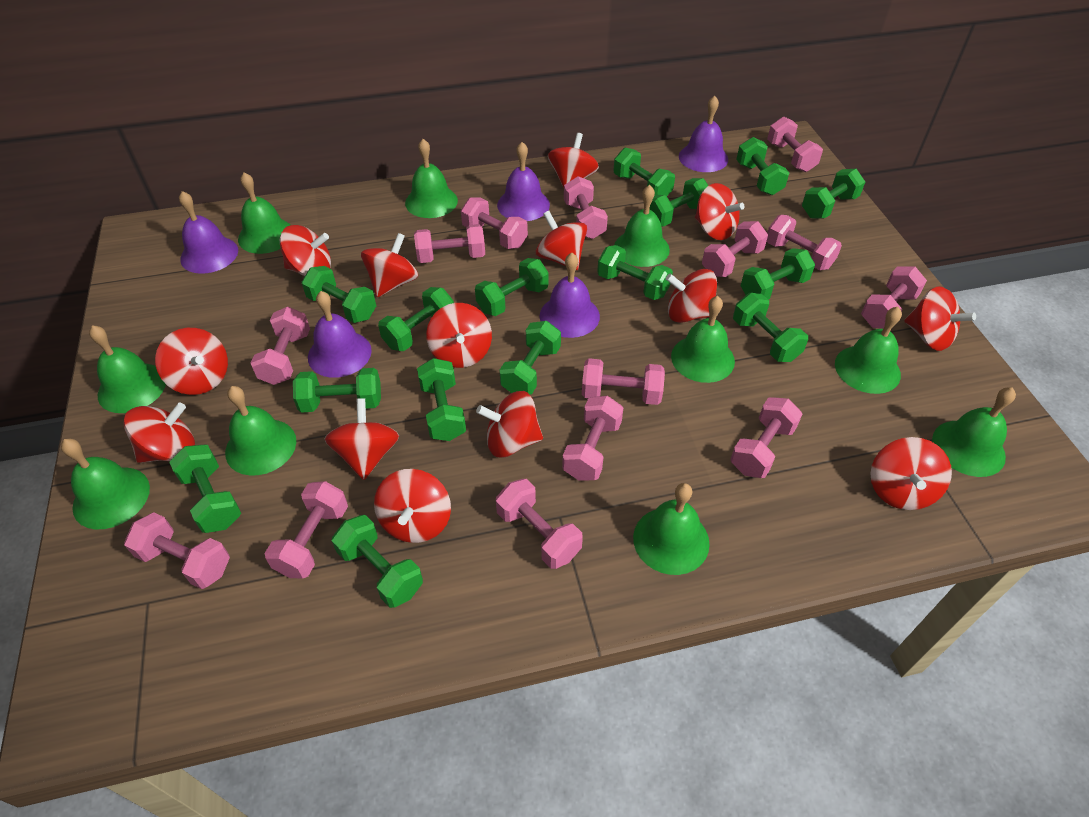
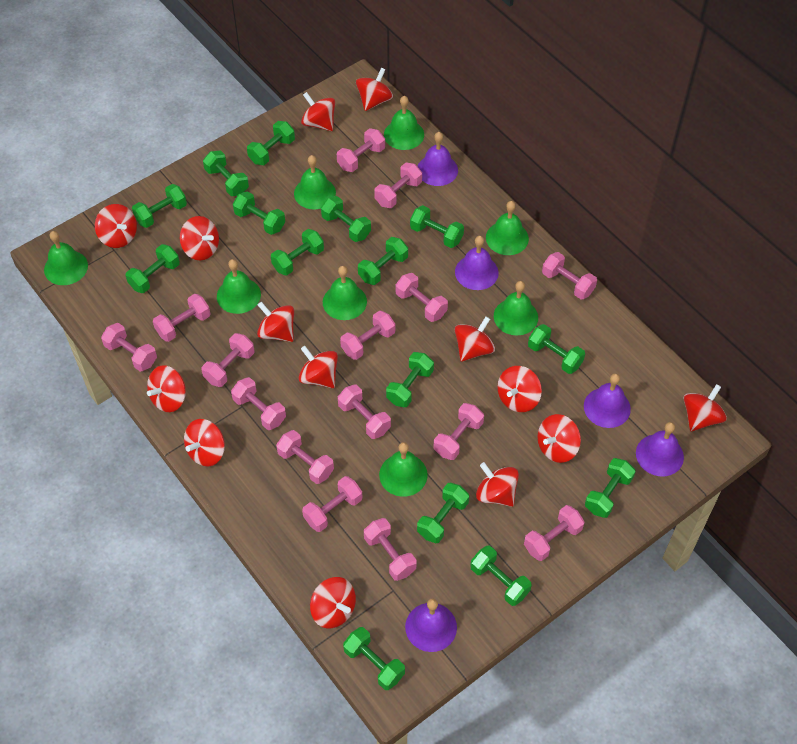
green bell: [61,439,150,529] [89,325,166,413] [225,386,296,476] [238,172,290,254] [405,139,458,218] [614,185,670,267] [633,483,710,575] [671,296,735,383] [835,307,902,394] [932,387,1016,477] = 10 -> [44,231,88,285] [217,259,261,314] [294,155,336,209] [323,266,367,320] [379,442,428,497] [384,96,424,150] [486,201,529,255] [494,281,538,336] = 8
pink dumbbell: [124,512,230,589] [250,307,310,385] [265,481,348,579] [414,224,485,263] [461,197,528,249] [496,479,583,569] [562,396,623,481] [564,176,608,239] [582,358,665,405] [702,221,768,277] [730,397,802,478] [766,215,842,270] [767,117,823,172] [861,266,927,328] = 14 -> [101,323,157,372] [153,294,210,342] [202,333,254,387] [231,377,286,430] [276,430,334,484] [302,476,362,532] [337,128,385,172] [338,384,391,439] [340,310,395,360] [364,518,417,581] [374,163,422,208] [396,273,448,322] [434,403,484,460] [524,505,585,561] [542,252,597,299] = 15

